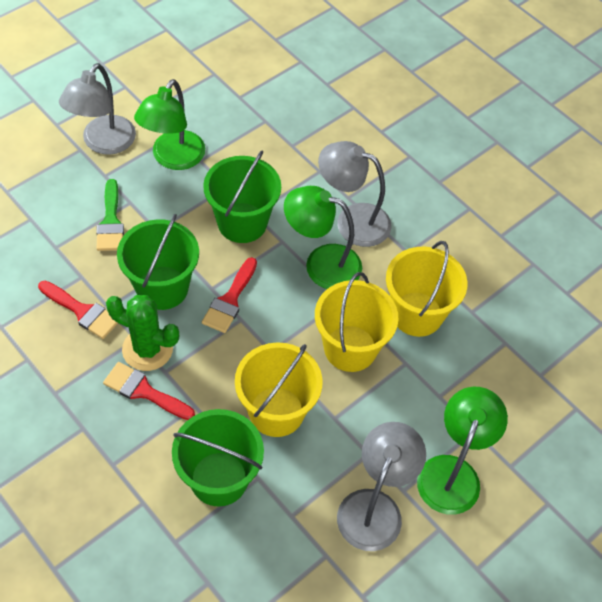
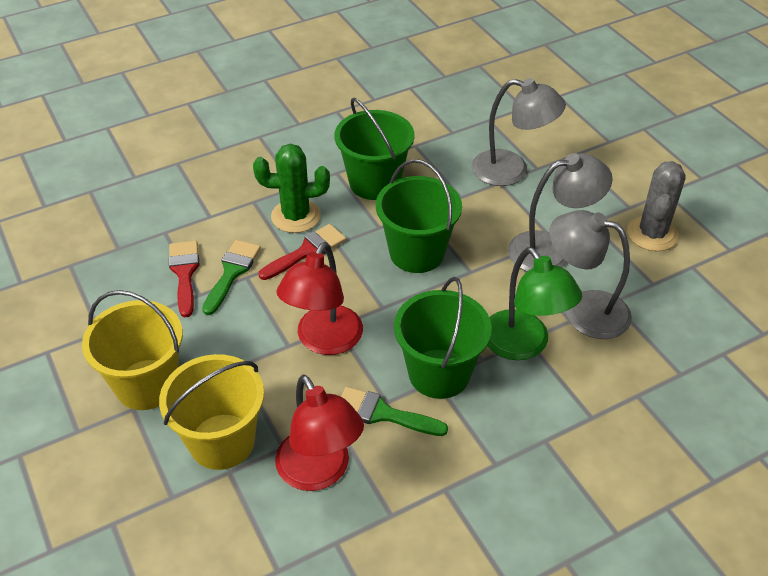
green brush: [96,179,124,251] = 1 -> [202,240,261,315] [341,387,448,436] = 2
green lamp: [134,79,205,170] [284,186,362,289] [417,387,508,515] = 3 -> [487,247,582,360] = 1
grey cactus: none = 0 -> [627,161,686,251] = 1
red brush: [38,281,118,339] [103,362,195,420] [202,257,257,333] = 3 -> [169,241,199,317] [258,224,346,280] = 2
red lamp: none = 0 -> [275,374,364,491] [277,242,363,355] = 2
yellow bucket: [235,343,323,437] [315,272,398,372] [386,241,468,337] = 3 -> [82,290,183,410] [159,354,264,470] = 2

